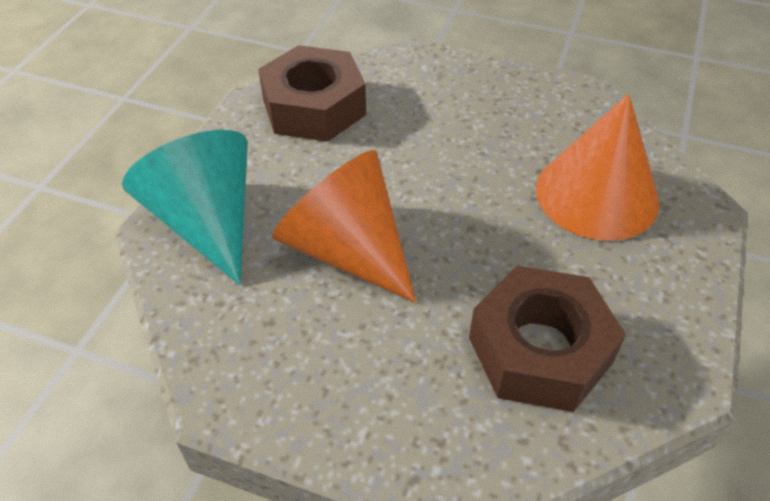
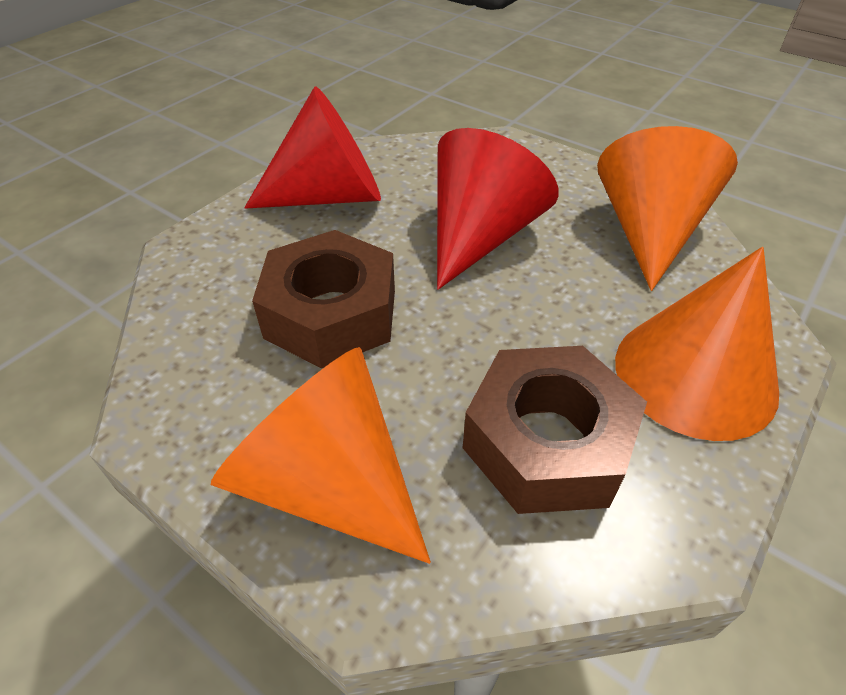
orange cone: [272,150,416,302] [536,94,659,241] = 2 -> [211,347,431,564] [597,126,738,291] [615,247,779,441] = 3
red cone: none = 0 -> [244,86,381,209] [437,128,559,290] = 2
turquoise cone: [122,130,248,285] = 1 -> none = 0

